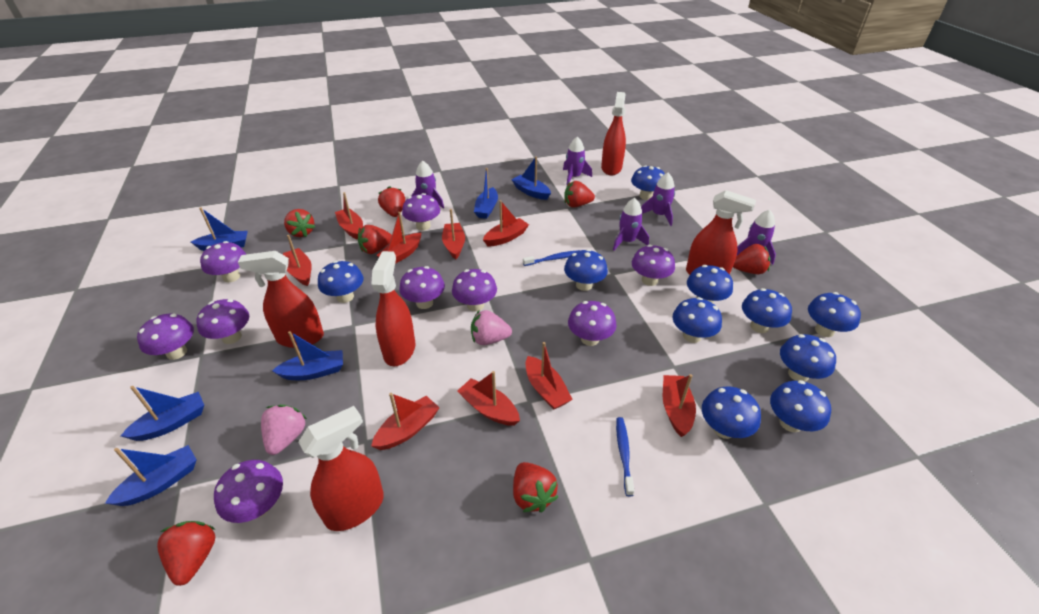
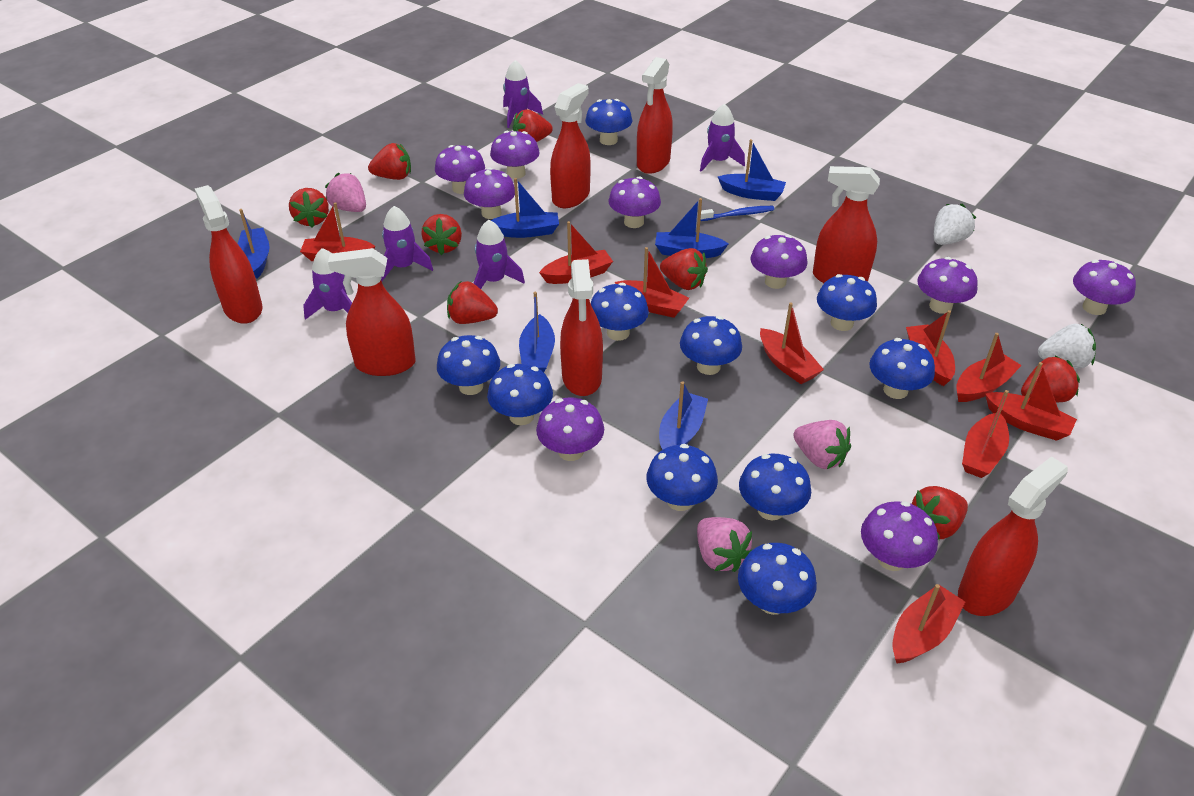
blue toothbrush: [523,250,580,266] [616,417,634,496] = 2 -> [700,206,774,221] = 1
pink strawberry: [261,405,307,455] [471,310,512,345] = 2 -> [325,173,366,212] [697,517,752,572] [793,420,851,469] = 3
red spray bottle: [238,251,324,348] [298,406,384,531] [371,251,415,366] [601,92,626,175] [686,190,756,275] = 5 -> [195,185,263,324] [328,248,416,376] [550,83,591,208] [560,259,603,396] [637,57,673,174] [813,166,880,283] [958,456,1068,616] = 7
red strawberry: [157,521,215,586] [284,209,315,237] [358,225,392,254] [378,186,405,217] [513,462,558,512] [564,181,595,207] [733,244,770,274] = 7 -> [289,188,329,228] [368,143,411,180] [421,214,462,255] [447,281,498,324] [513,109,553,142] [660,248,708,290] [912,486,968,540] [1021,355,1080,402] = 8
white strawberry: none = 0 -> [934,204,976,245] [1038,324,1096,369] = 2

